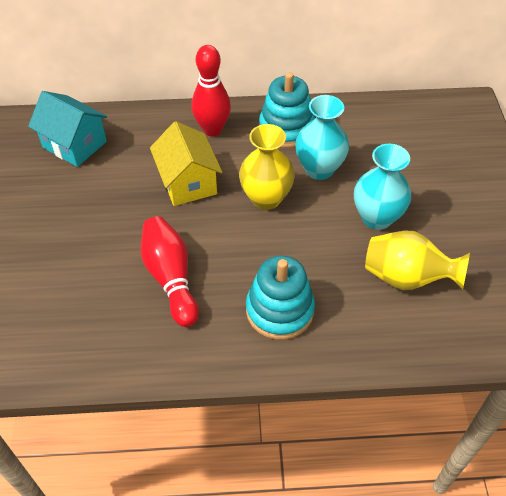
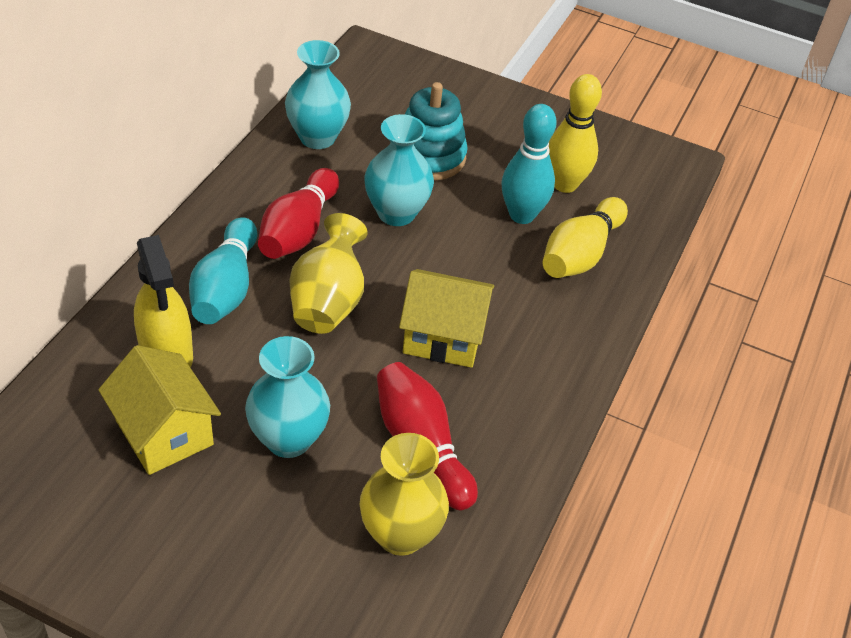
turquoise bowling pin: none = 0 -> [189,217,257,324] [501,104,557,224] = 2
turquoise house: [28,91,107,167] = 1 -> none = 0
turquoise stacking toy: [246,256,315,340] [259,72,315,148] = 2 -> [405,82,468,180] = 1
turquoise vase: [295,95,349,180] [354,144,411,230] = 2 -> [245,336,330,458] [285,40,351,149] [364,114,434,226] = 3
yellow bowling pin: none = 0 -> [543,197,628,278] [548,74,602,193] = 2
yellow house: [150,121,222,206] = 1 -> [98,345,221,475] [399,269,494,368] = 2
yellow spray bottle: none = 0 -> [134,235,193,368] = 1

